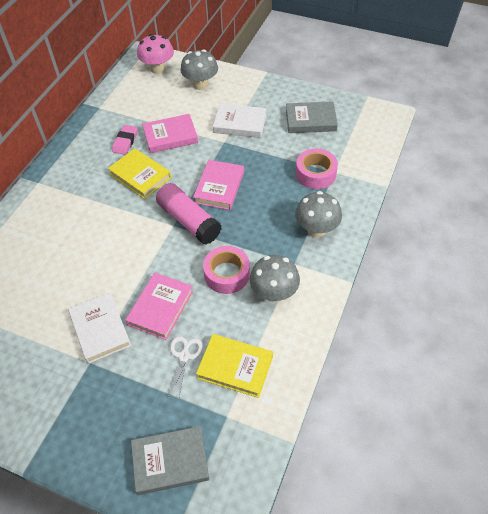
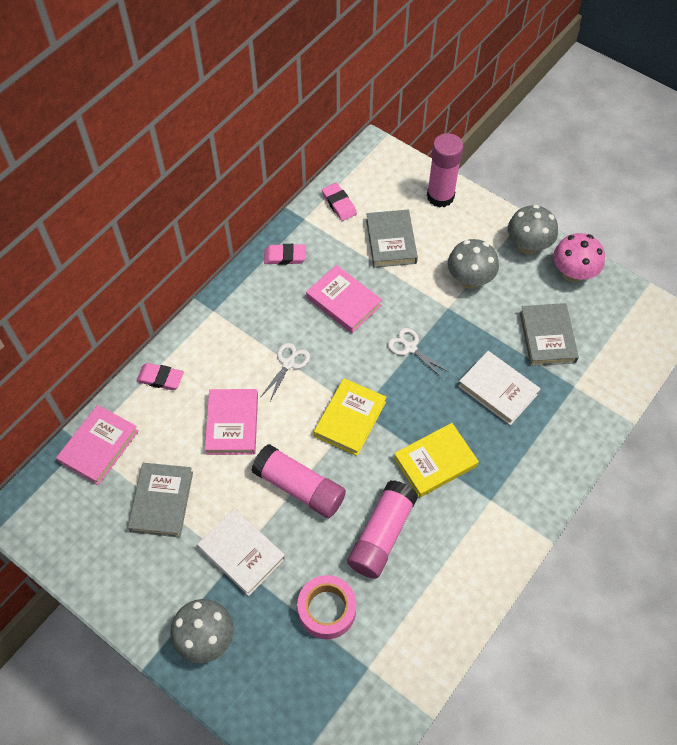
grey book: [131,426,209,495] [286,101,338,133] = 2 -> [128,463,193,537] [366,210,418,268] [520,303,579,366] = 3
pink eraser: [112,125,138,155] = 1 -> [136,363,184,390] [264,244,306,265] [322,183,357,221] = 3
pink glue stick: [156,183,222,245] = 1 -> [252,444,346,518] [347,480,418,579] [427,133,463,208] = 3
pink tape: [203,246,250,294] [296,149,338,189] = 2 -> [297,575,356,639] = 1
white scissors: [168,336,203,398] = 1 -> [261,343,310,401] [388,328,449,378] = 2

